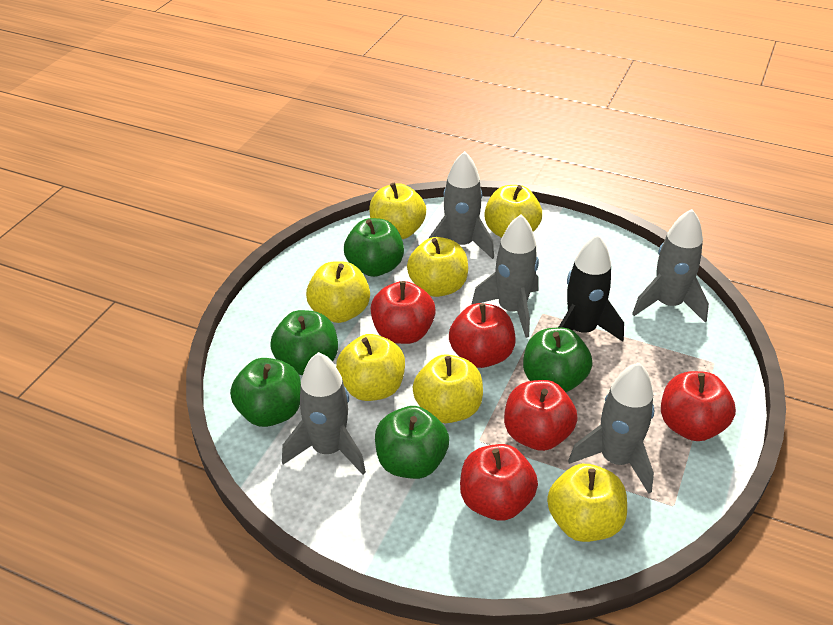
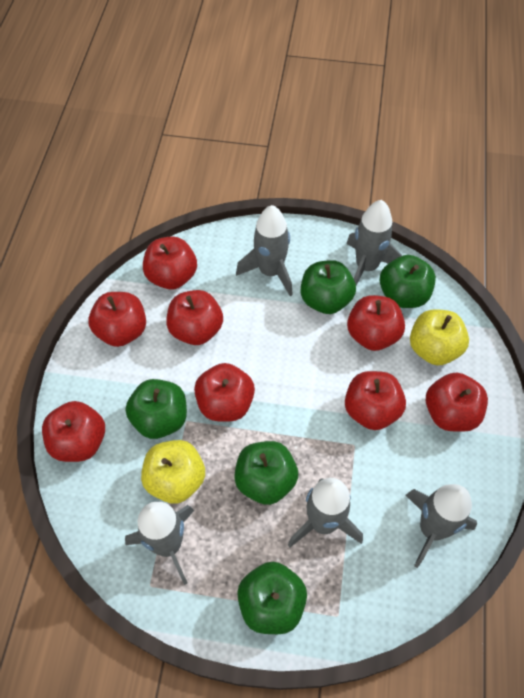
black rocket: [559,234,624,341] = 1 -> none = 0
red apple: [371,281,436,344] [449,303,515,368] [460,444,538,521] [504,380,578,451] [661,371,736,441] = 5 -> [42,401,105,462] [88,292,146,347] [143,237,197,290] [166,290,223,345] [194,363,255,422] [345,371,406,430] [347,295,405,351] [426,372,488,432] = 8
yellow apple: [306,261,370,323] [336,334,405,401] [369,183,426,239] [407,237,468,297] [413,354,483,423] [484,185,542,238] [547,464,627,542] = 7 -> [141,440,205,504] [410,309,469,365] = 2

